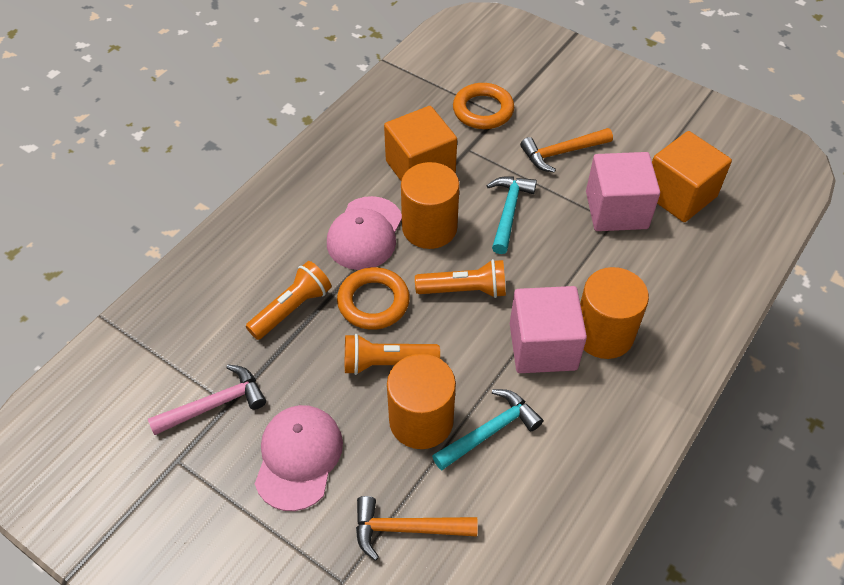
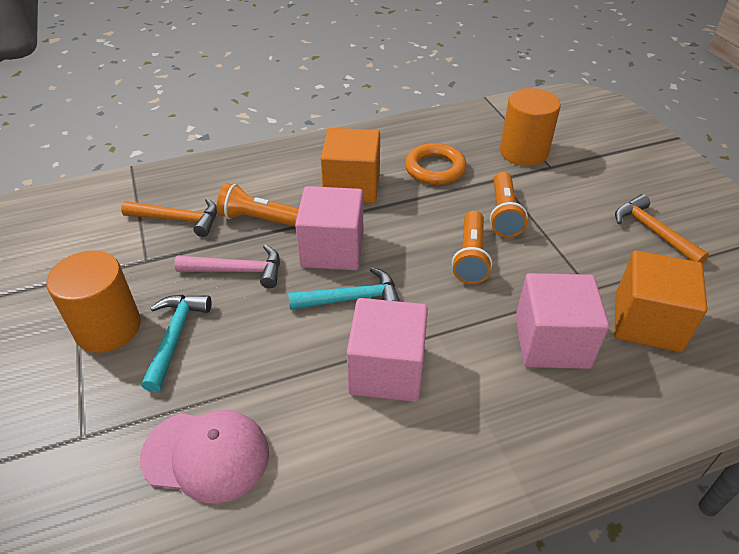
orange cylinder: [387,354,456,449] [401,162,460,249] [580,267,649,359] = 3 -> [46,251,141,353] [500,88,561,166] = 2
orange ring: [337,267,410,330] [453,83,514,129] = 2 -> [405,143,467,185] = 1
pink cap: [255,405,343,511] [327,196,402,270] = 2 -> [140,410,269,503] = 1
pink cube: [510,286,587,373] [586,152,660,231] = 2 -> [295,186,363,270] [347,298,428,402] [515,273,609,369] = 3

